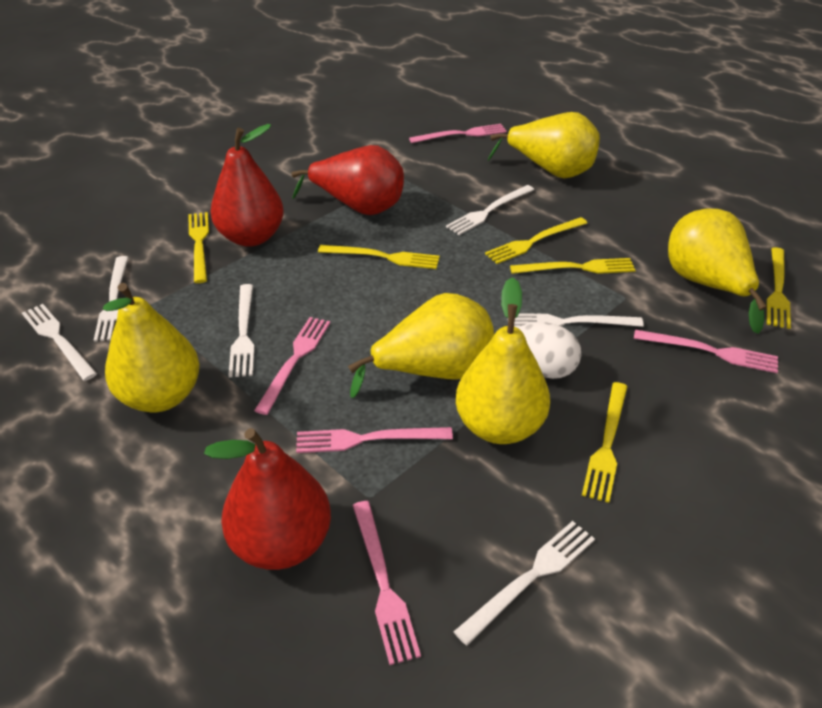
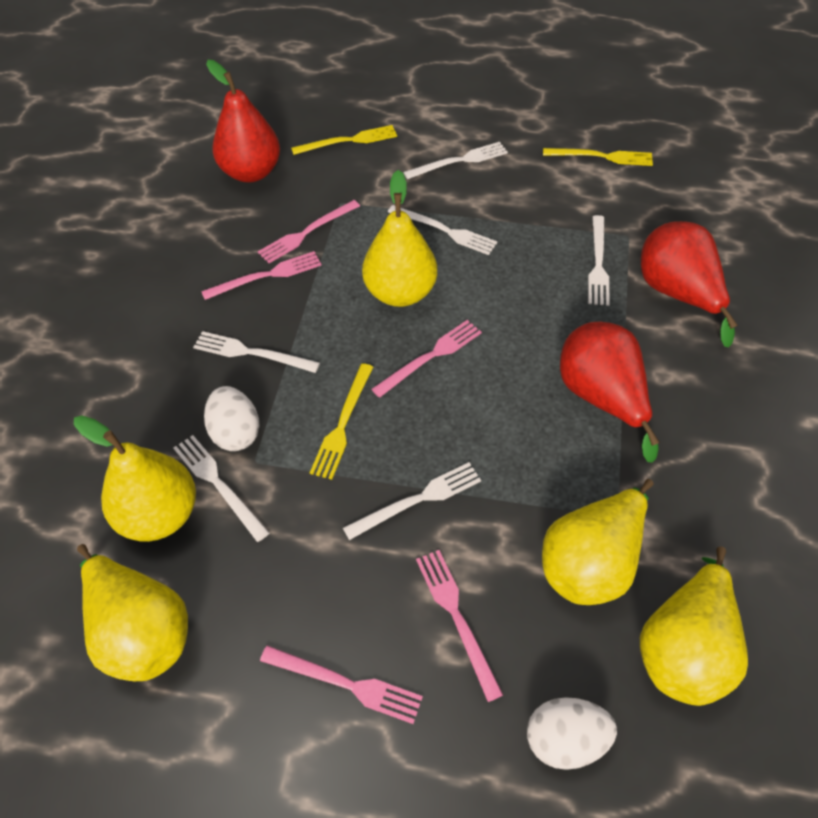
white egg: [518,322,581,379] = 1 -> [204,386,260,451] [527,697,617,770] = 2
yellow fork: [188,212,209,283] [318,245,440,269] [485,217,587,264] [510,258,636,274] [582,382,628,503] [766,247,791,329] = 6 -> [291,125,397,155] [310,363,373,480] [543,148,653,166] = 3

